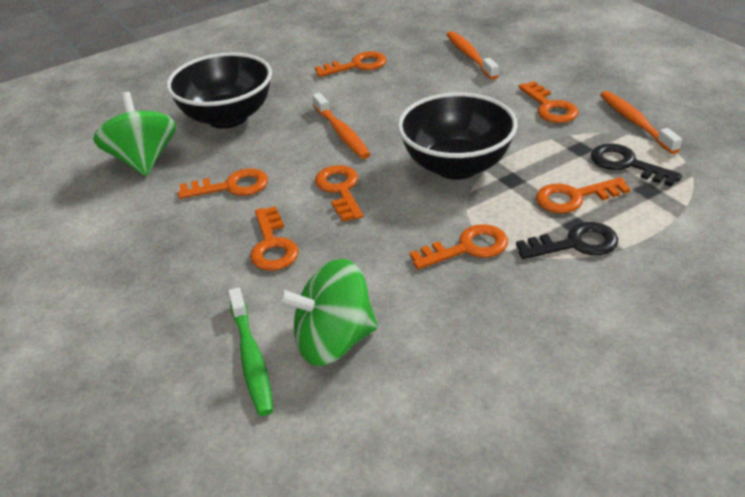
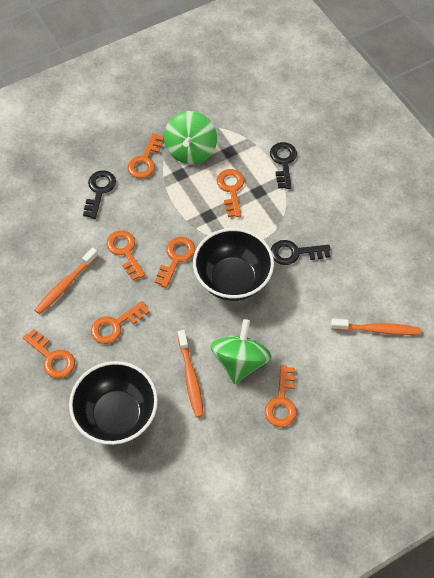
black key: [516,222,618,259] [591,143,682,187] = 2 -> [83,171,116,219] [270,142,297,189] [271,240,330,265] = 3
green toothbrush: [228,287,273,416] = 1 -> none = 0

